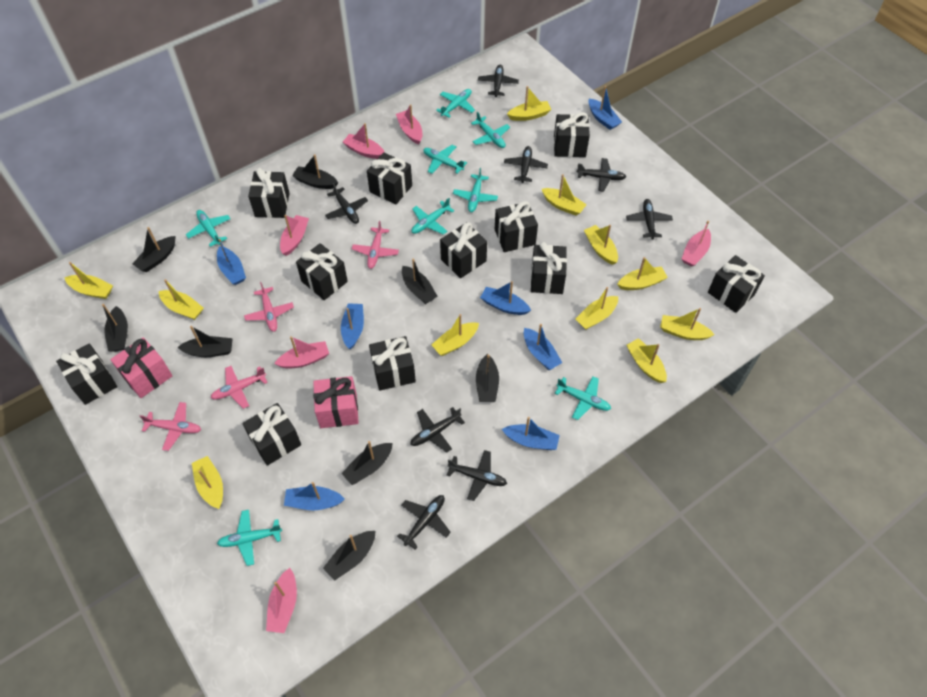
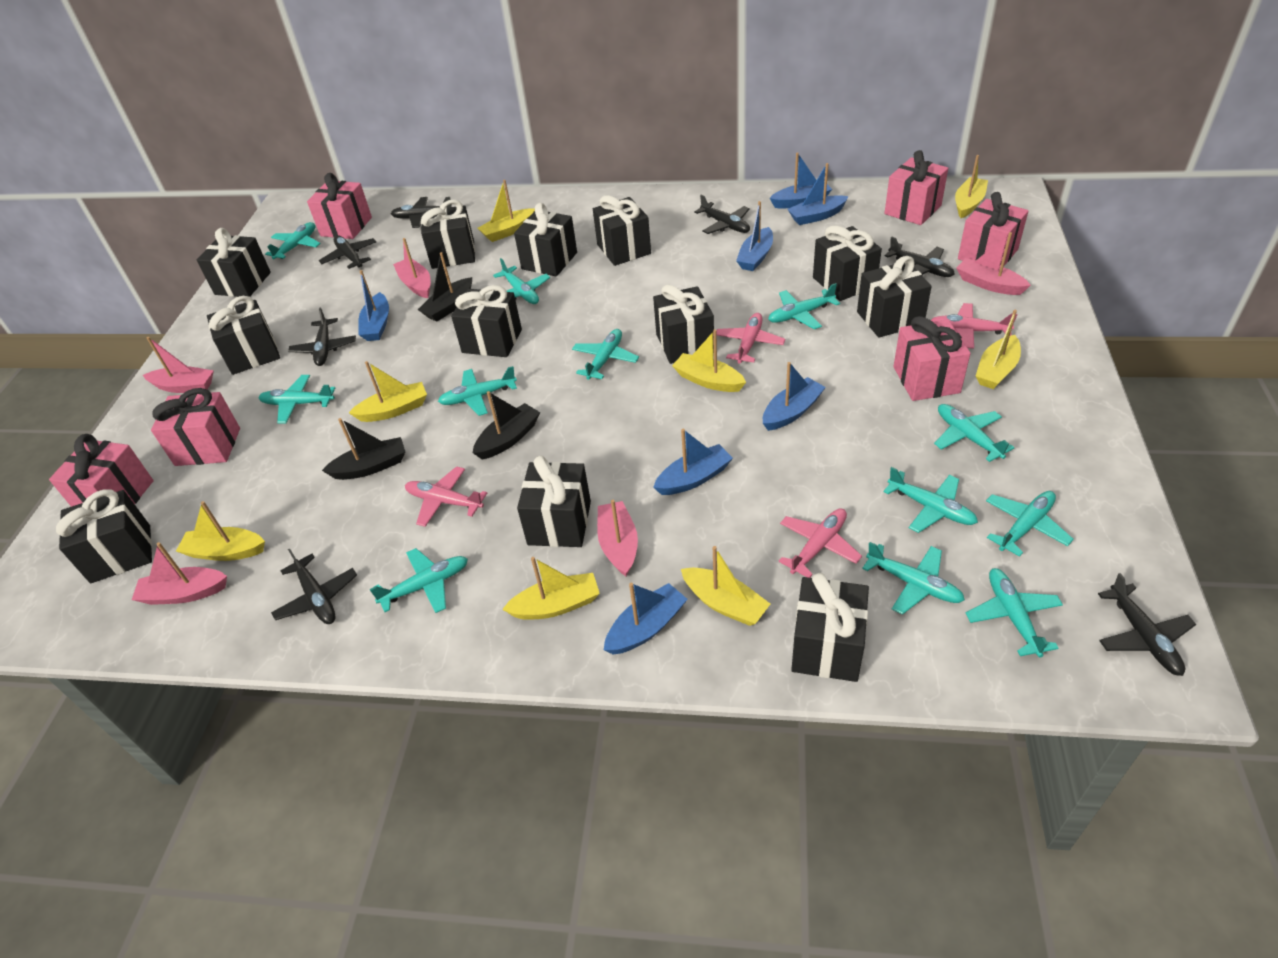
black boat: [102,304,128,352] [132,227,176,272] [177,326,233,357] [292,154,338,189] [323,531,375,581] [341,441,393,485] [402,259,437,304] [476,354,499,402] = 8 -> [322,418,405,480] [418,252,472,322] [473,391,540,459] = 3
black gift: [56,344,117,405] [242,403,301,466] [248,168,290,218] [296,243,348,300] [367,152,412,205] [369,336,416,391] [440,222,487,278] [495,201,538,252] [531,242,567,294] [554,112,590,157] [708,255,765,313] = 11 -> [56,490,152,583] [197,228,271,297] [207,296,280,375] [421,200,475,269] [451,285,522,357] [514,203,577,276] [517,455,591,547] [593,195,651,266] [653,284,714,364] [791,573,869,682] [813,226,882,301] [857,256,932,338] = 12
black plane: [325,183,368,224] [397,495,451,550] [410,407,465,453] [447,450,507,501] [478,65,519,97] [504,146,548,183] [577,158,626,192] [626,199,673,240] = 8 -> [271,548,357,624] [288,308,356,366] [319,235,376,269] [391,197,452,228] [694,195,750,234] [884,236,955,277] [1098,573,1196,676] = 7
pink boat: [266,568,297,633] [274,336,329,369] [280,215,309,256] [343,123,385,159] [396,104,422,145] [682,221,711,266] = 6 -> [132,542,227,605] [143,337,214,393] [393,238,431,298] [597,500,638,576] [956,232,1031,295] = 5
pink gift: [110,337,173,398] [313,376,359,428] = 2 -> [49,434,154,507] [151,388,240,466] [307,173,372,239] [884,150,948,225] [893,316,971,401] [958,192,1028,266] = 6
turquoise plane: [186,210,231,247] [217,510,282,566] [412,198,454,235] [423,145,467,174] [436,89,475,118] [453,168,498,212] [471,112,510,148] [555,376,611,420] = 8 -> [258,375,335,423] [265,222,321,259] [370,548,468,613] [438,366,517,416] [493,258,550,304] [572,329,639,380] [768,283,840,329] [862,542,965,615] [883,467,978,533] [934,404,1014,462] [966,568,1063,658] [986,491,1074,557] = 12
yellow boat: [64,262,113,299] [159,279,204,320] [192,456,223,509] [431,314,479,356] [507,86,551,121] [542,174,587,216] [575,287,618,330] [584,225,618,265] [617,257,668,290] [626,338,667,383] [660,308,715,340] = 11 -> [176,501,265,561] [349,361,427,422] [478,180,535,242] [502,557,600,620] [672,330,746,392] [681,546,770,626] [955,155,988,218] [976,310,1021,389] = 8

